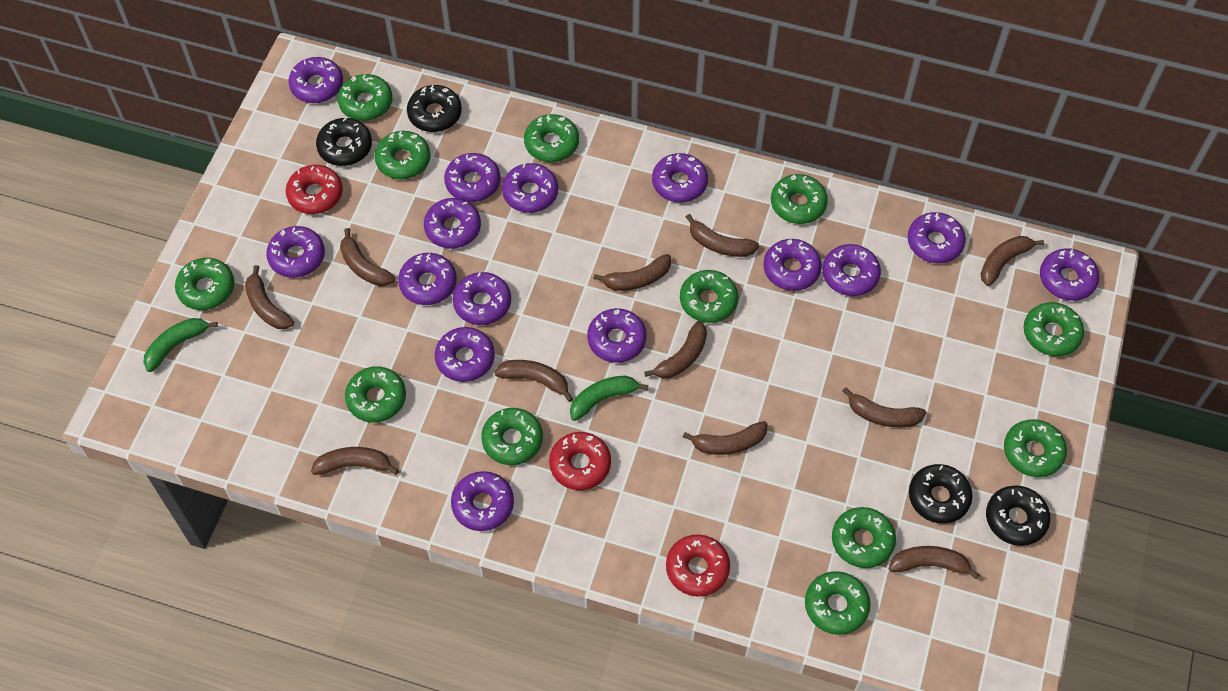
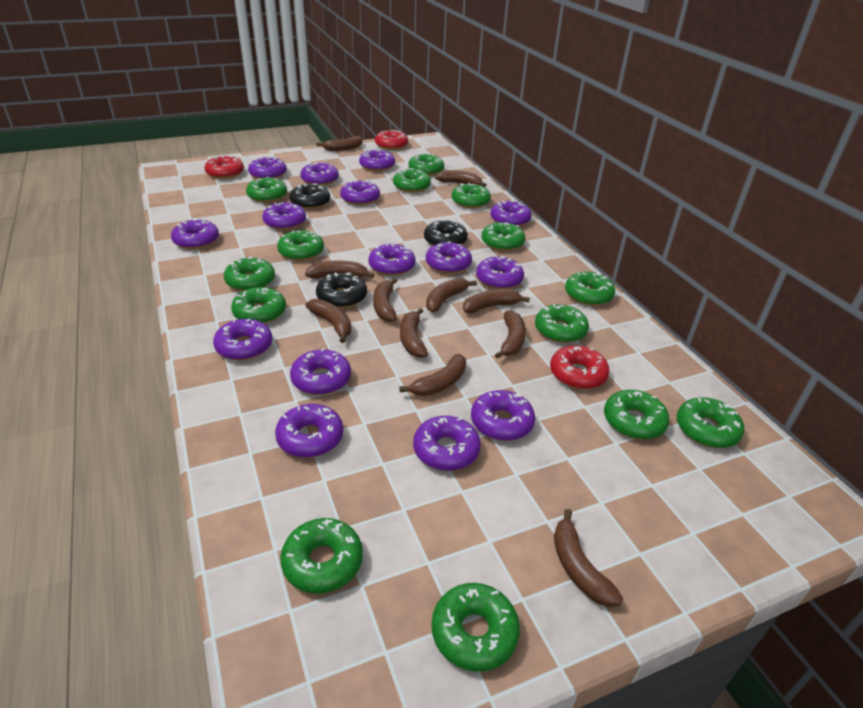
black donut: [316,117,372,166] [407,85,462,132] [909,464,973,524] [986,485,1050,546] = 4 -> [289,183,330,209] [316,272,367,308] [424,219,468,246] = 3
green banana: [143,318,218,372] [570,376,648,421] = 2 -> none = 0
green donut: [175,258,234,310] [338,74,392,121] [345,366,406,423] [374,131,431,179] [481,408,543,465] [524,114,579,162] [680,270,738,323] [771,174,828,224] [805,571,871,635] [832,507,896,568] [1004,419,1067,477] [1023,302,1084,356] = 12 -> [224,256,275,291] [231,287,286,324] [246,176,287,202] [277,230,324,261] [281,518,363,593] [393,168,431,193] [409,153,444,176] [431,583,520,672] [452,183,491,208] [482,222,525,251] [535,304,589,343] [565,272,615,306] [604,390,669,440] [677,397,744,448] = 14

